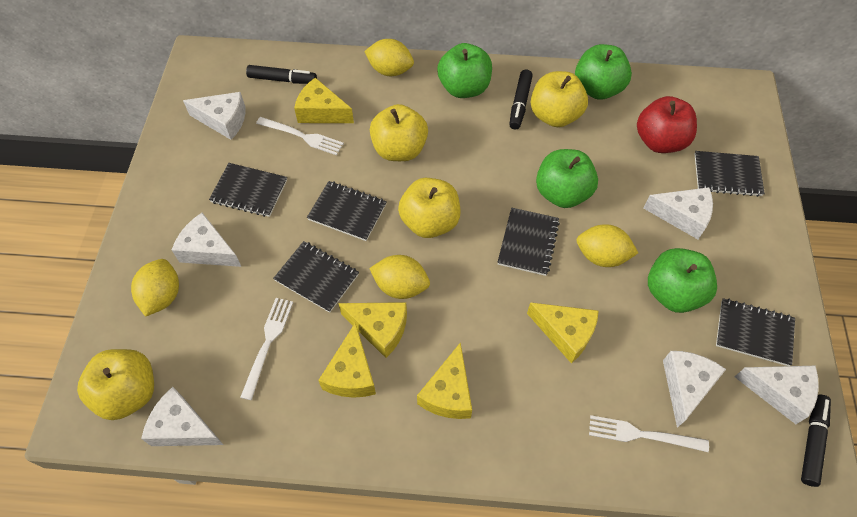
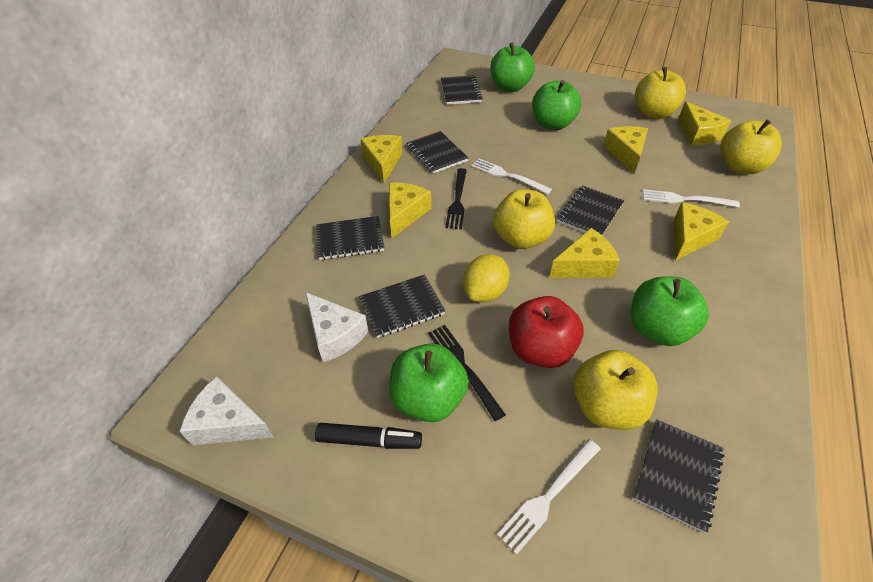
black fork: none = 0 -> [428,325,506,421] [445,168,467,229] = 2
black marker: [246,65,317,84] [509,70,533,129] [801,395,831,487] = 3 -> [315,423,422,449] = 1
white cheese: [141,387,224,446] [172,213,242,267] [183,92,246,140] [643,187,713,239] [663,351,726,428] [735,366,819,424] = 6 -> [179,376,273,445] [305,292,369,362] = 2
yellow cheese: [294,78,354,123] [318,322,376,398] [338,302,407,358] [417,342,472,419] [527,302,598,363] = 5 -> [361,135,402,183] [389,183,431,238] [549,228,620,278] [603,126,648,174] [674,202,729,261] [678,101,731,146] = 6
yellow lemon: [131,259,179,317] [364,39,414,76] [369,255,430,299] [576,224,638,267] = 4 -> [463,254,510,302] = 1

